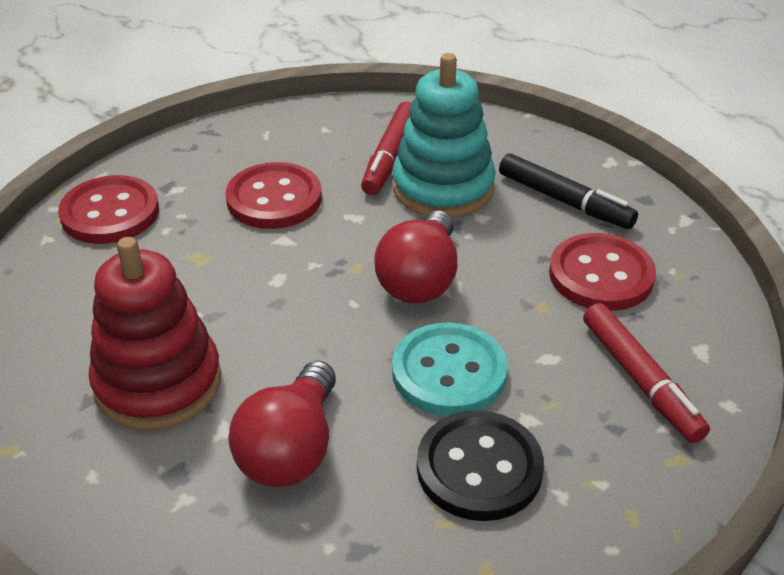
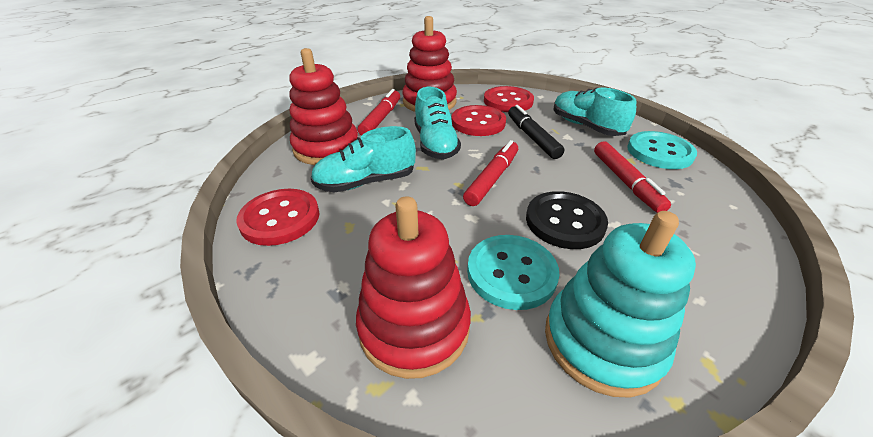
red light bulb: [228,361,336,487] [374,211,457,304] = 2 -> none = 0
red marker: [361,101,412,195] [583,303,710,443] = 2 -> [358,89,400,136] [463,140,518,206] [594,141,671,213] = 3
red stacking toy: [89,237,221,430] = 1 -> [289,48,358,165] [356,196,471,379] [402,16,457,112] = 3
turquoise button: [392,323,508,416] = 1 -> [467,235,560,310] [627,131,697,169] = 2
turquoise shoe: none = 0 -> [311,126,416,193] [414,87,461,159] [554,87,636,136] = 3

